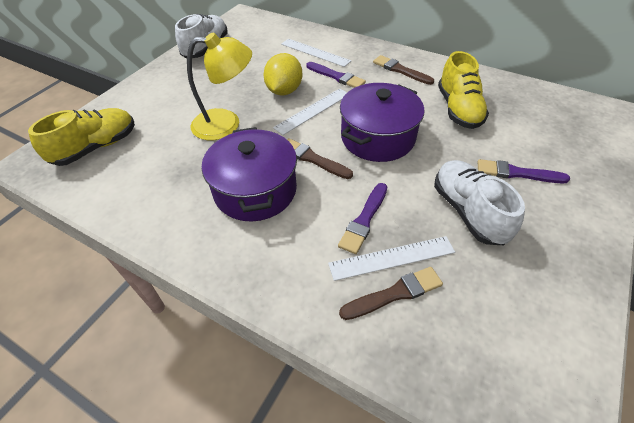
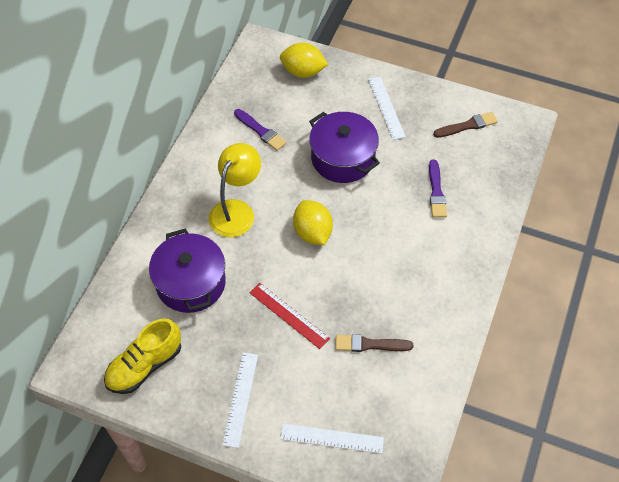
brown brush: [287,138,353,179] [339,267,443,320] [373,55,434,85] = 3 -> [335,334,413,352] [433,112,498,138] = 2
purple brush: [306,62,366,88] [338,183,387,254] [478,159,570,183] = 3 -> [234,109,287,151] [429,159,447,218] = 2
red ruler: none = 0 -> [250,283,330,349] = 1
white shoe: [175,14,228,59] [434,160,525,245] = 2 -> none = 0
yellow lemon: [264,53,302,95] = 1 -> [280,43,329,78] [293,200,333,245] = 2
yellow shoe: [28,108,135,166] [438,51,489,129] = 2 -> [104,318,181,394] = 1

